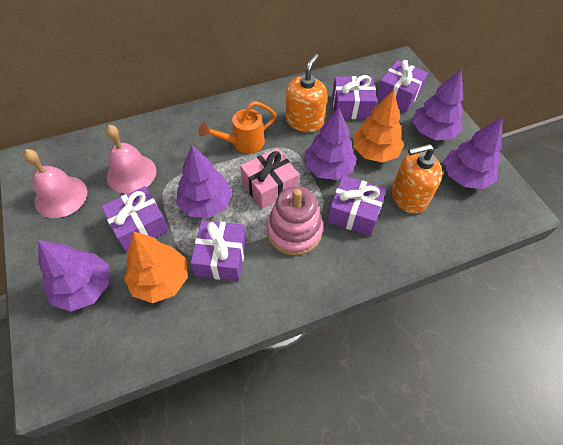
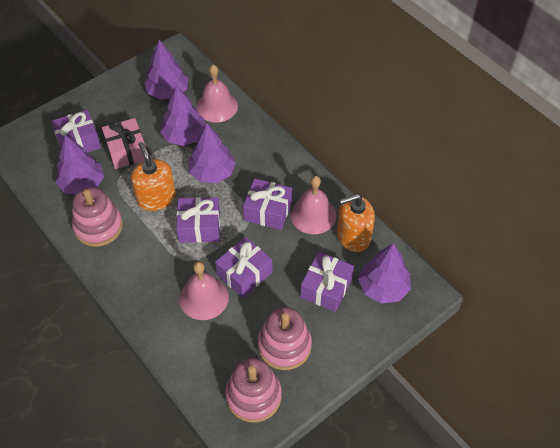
orange tree: [124,231,188,303] [353,90,404,163] = 2 -> none = 0
orange watering can: [199,101,276,154] = 1 -> none = 0
pink bell: [24,149,87,218] [106,125,156,194] = 2 -> [179,262,229,320] [196,65,238,122] [290,176,336,234] = 3
pink stacking toy: [267,186,323,255] = 1 -> [72,187,123,247] [225,358,282,423] [258,307,312,370] = 3

